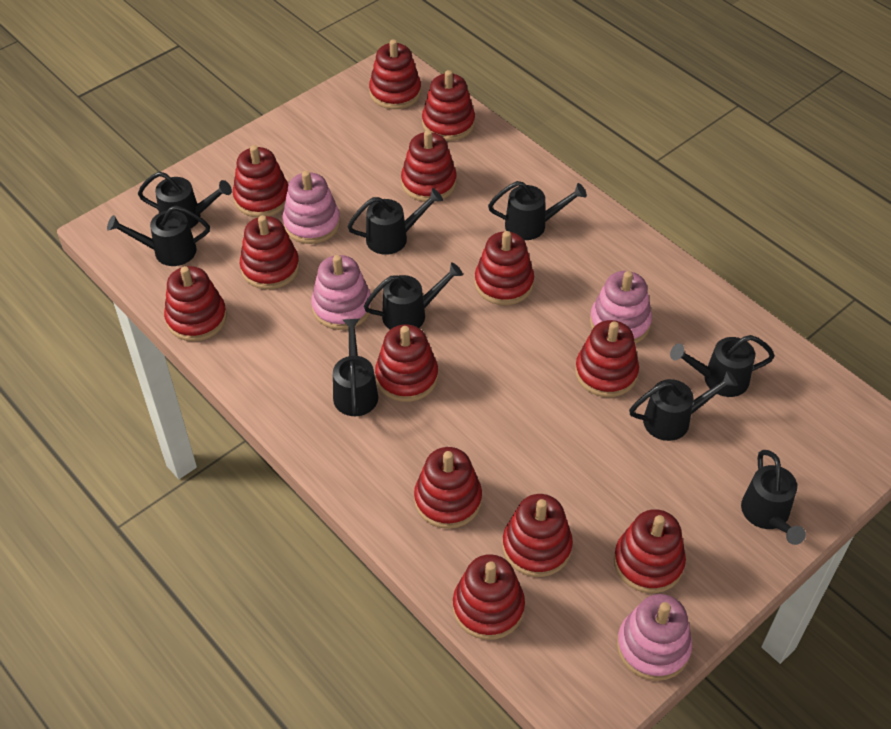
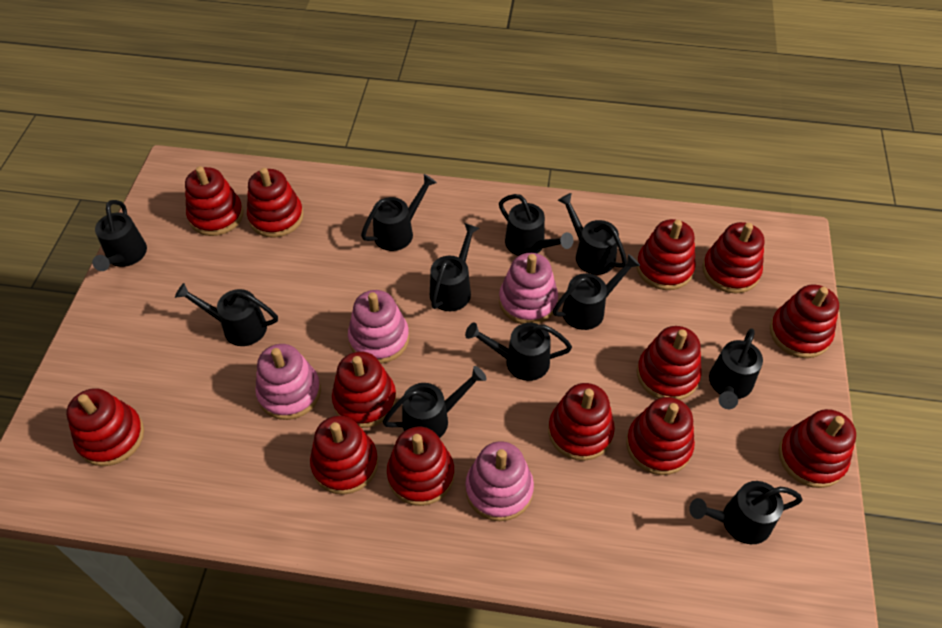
black watering can: [107,205,210,266] [138,172,232,229] [333,319,378,416] [347,188,443,255] [364,262,463,329] [488,181,587,240] [629,370,738,441] [670,335,775,397] [741,450,806,545] = 9 -> [92,200,147,271] [175,283,278,346] [361,174,437,251] [382,366,487,438] [430,223,479,311] [465,322,572,381] [499,194,574,256] [553,254,641,330] [557,193,627,275] [689,481,803,544] [709,329,763,409] = 11

